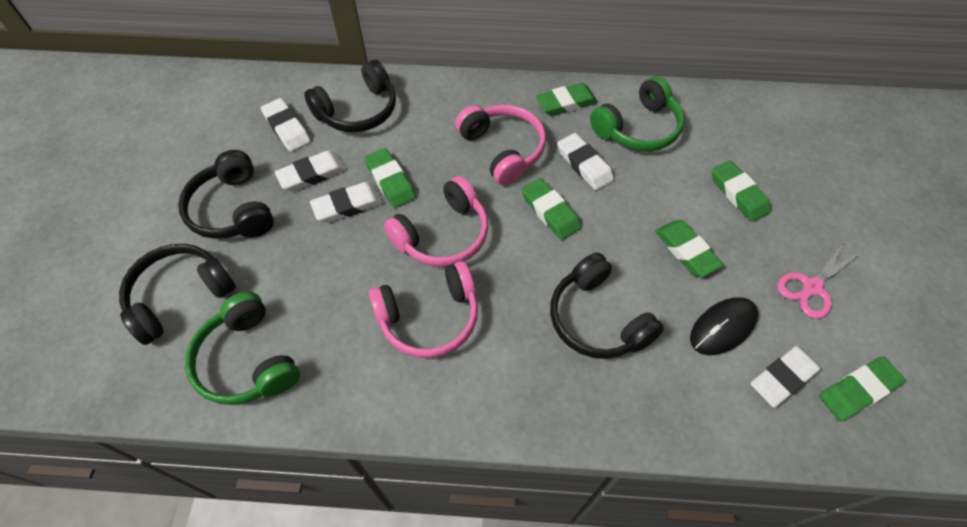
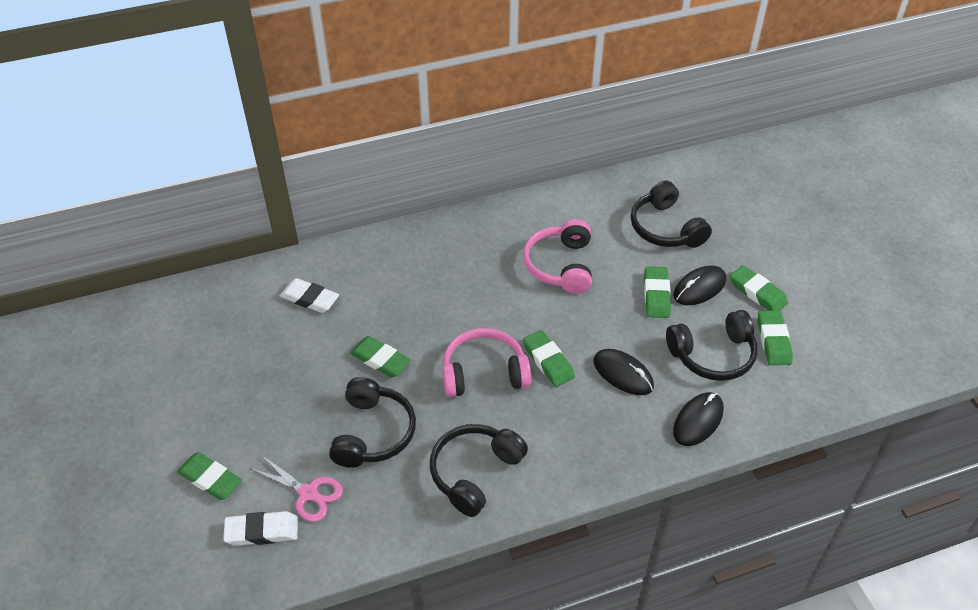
black mouse: [690,297,758,355] = 1 -> [593,349,654,395] [673,266,726,305] [673,392,724,446] = 3
green headphones: [185,292,300,405] [590,76,685,151] = 2 -> none = 0
pink headphones: [369,261,478,358] [384,176,488,267] [455,105,546,186] = 3 -> [442,328,531,397] [523,219,592,294] = 2
white eraser: [261,98,311,152] [275,151,346,192] [310,182,383,223] [557,133,614,190] [751,345,821,408] = 5 -> [223,511,298,546] [280,278,339,313] = 2

